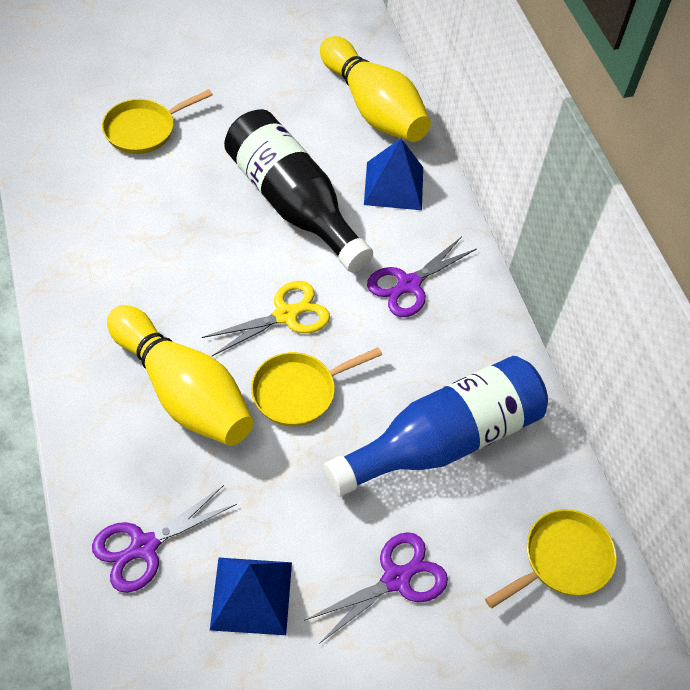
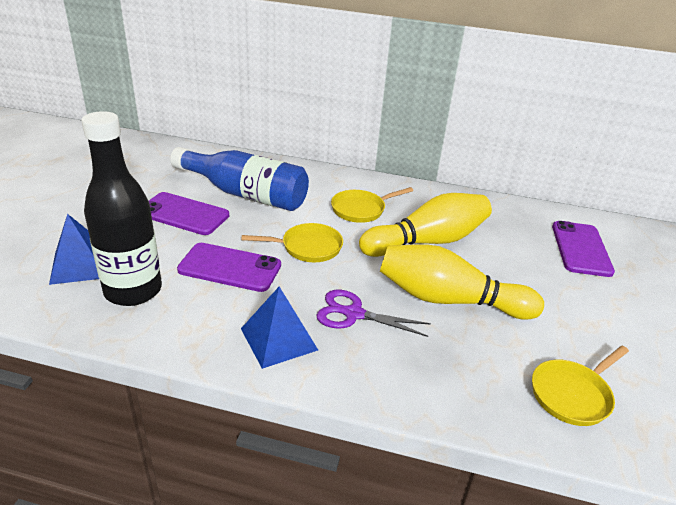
purple phone: none = 0 -> [149,192,229,235] [177,243,281,292] [552,221,615,277] = 3
purple scissors: [92,485,237,593] [304,532,448,644] [367,236,476,317] = 3 -> [317,290,431,337] = 1
yellow scissors: [202,281,330,356] = 1 -> none = 0

